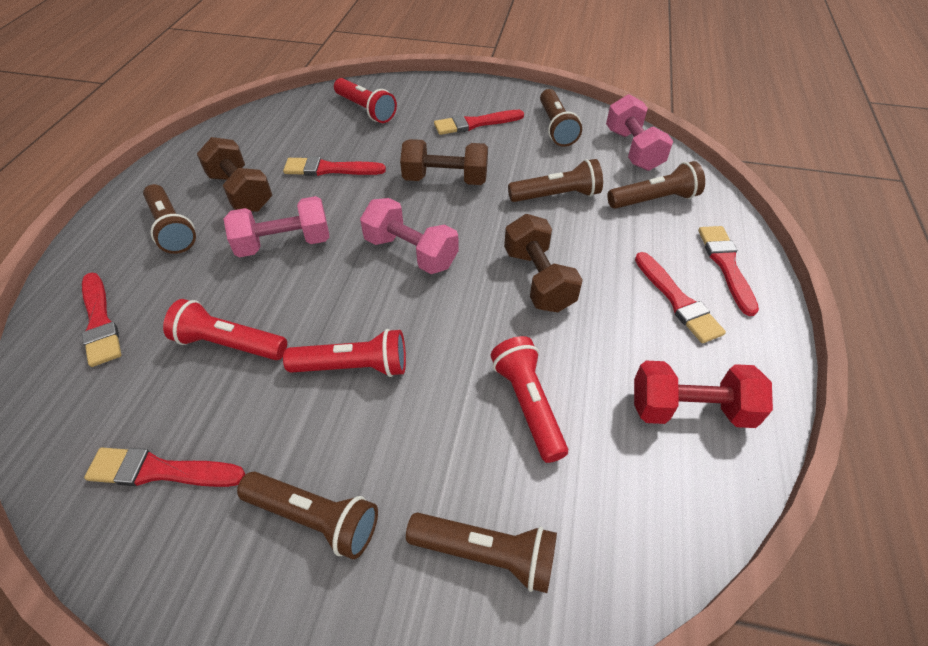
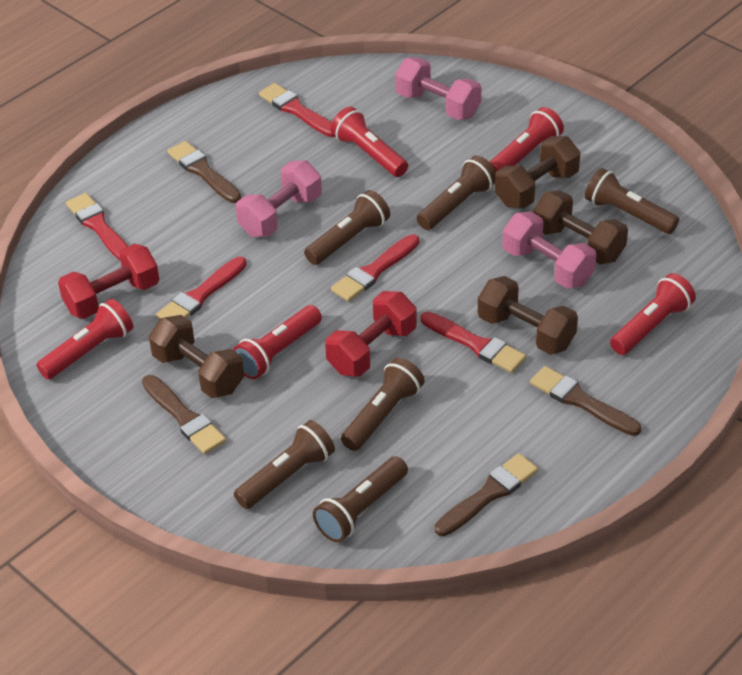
brown brush: none = 0 -> [142,375,226,454] [168,141,241,203] [435,453,538,536] [530,366,641,436] = 4
brown dumbbell: [197,137,272,212] [400,139,488,185] [504,214,583,312] = 3 -> [149,315,244,398] [478,276,578,355] [495,136,580,208] [534,190,628,264] = 4
red brush: [82,273,121,367] [84,448,246,487] [283,156,386,176] [434,110,524,135] [635,252,726,343] [698,226,759,316] = 6 -> [66,193,128,261] [156,257,247,319] [259,83,336,137] [331,234,419,302] [421,312,526,373] = 5
red dumbbell: [634,361,773,428] = 1 -> [58,244,159,319] [325,291,417,377] = 2
red flashlight: [163,299,287,360] [283,329,406,377] [334,78,397,123] [491,336,568,463] = 4 -> [36,299,133,380] [233,305,322,379] [331,107,408,177] [490,107,564,172] [610,273,696,355] = 5

